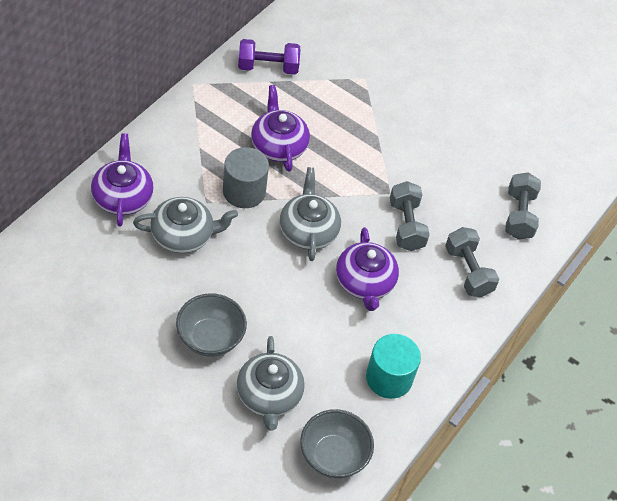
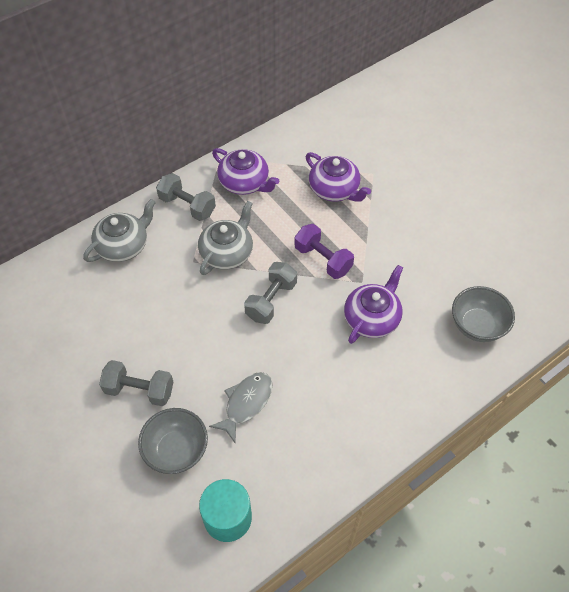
grey cylinder: [223,147,269,208] = 1 -> none = 0
grey fish: none = 0 -> [209,372,273,443] = 1
grey teapot: [133,197,238,253] [237,336,305,431] [280,167,341,261] = 3 -> [83,199,156,262] [198,201,253,275] = 2

